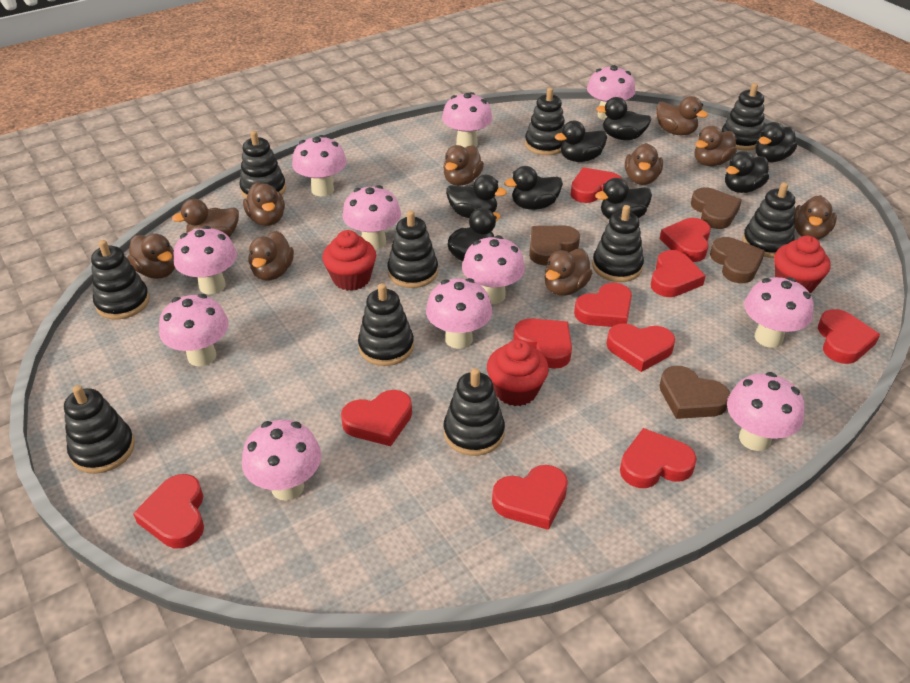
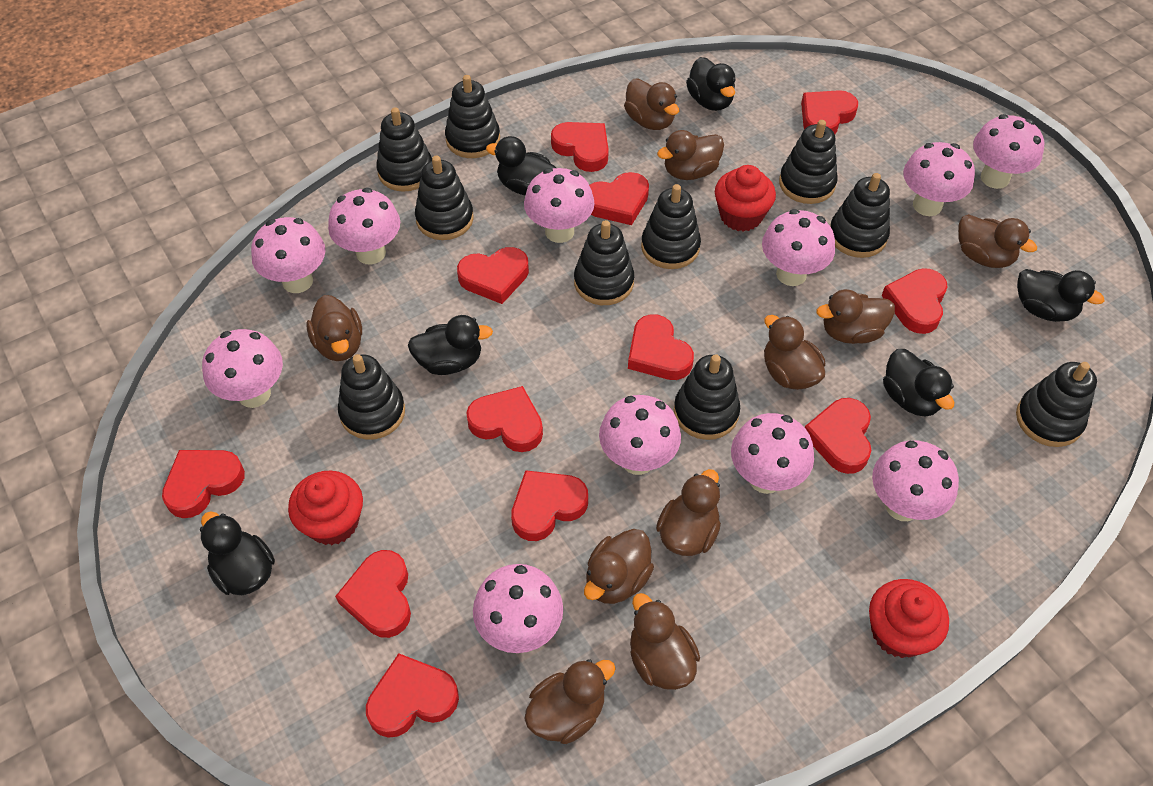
black duck: [446,175,507,218] [447,208,500,262] [504,166,563,210] [555,121,607,162] [595,178,652,219] [596,97,651,140] [725,151,769,193] [755,122,797,162] = 8 -> [200,511,275,595] [408,315,493,375] [486,136,556,195] [686,57,736,111] [883,349,954,417] [1017,269,1104,322] = 6
brown heart: [529,225,580,266] [659,366,730,419] [691,187,742,229] [710,237,765,283] = 4 -> none = 0
red heart: [133,474,204,548] [341,390,412,446] [492,465,568,530] [513,318,572,369] [571,167,622,203] [574,283,632,327] [606,323,675,372] [620,428,697,488] [651,250,706,297] [660,218,711,262] [818,309,880,364] = 11 -> [162,450,245,518] [335,550,411,638] [366,653,459,738] [457,247,529,304] [466,386,543,452] [511,470,588,541] [551,122,609,172] [589,172,649,225] [628,314,694,380] [801,90,858,134] [805,398,871,474] [882,268,948,334] = 12

